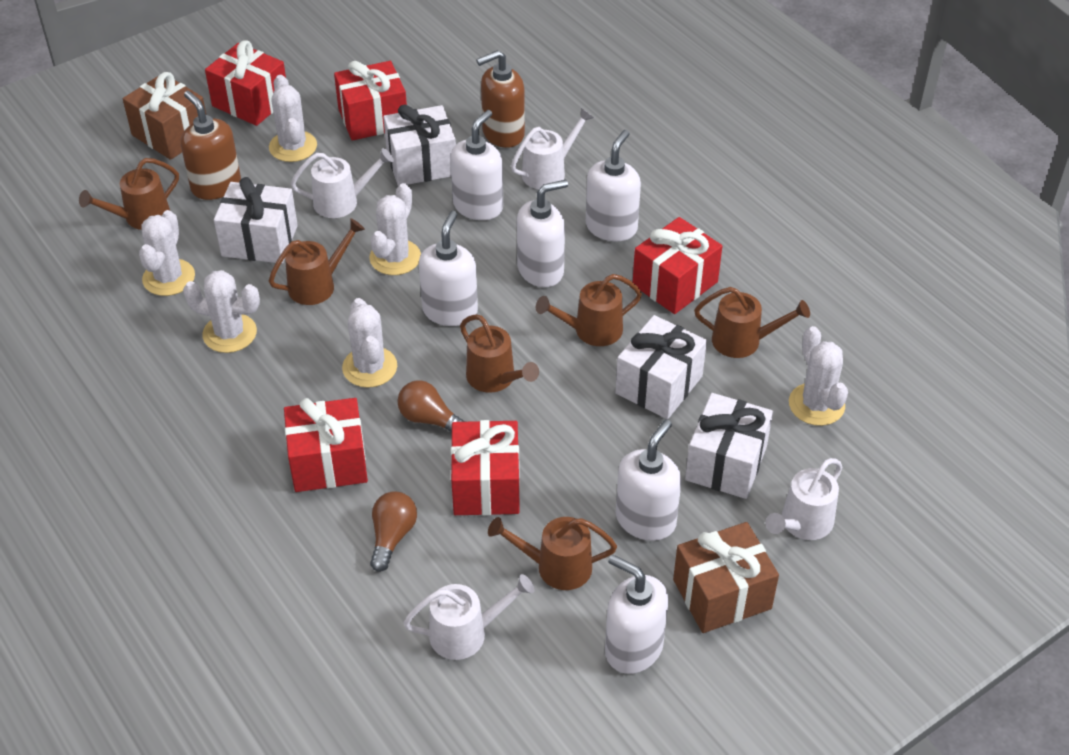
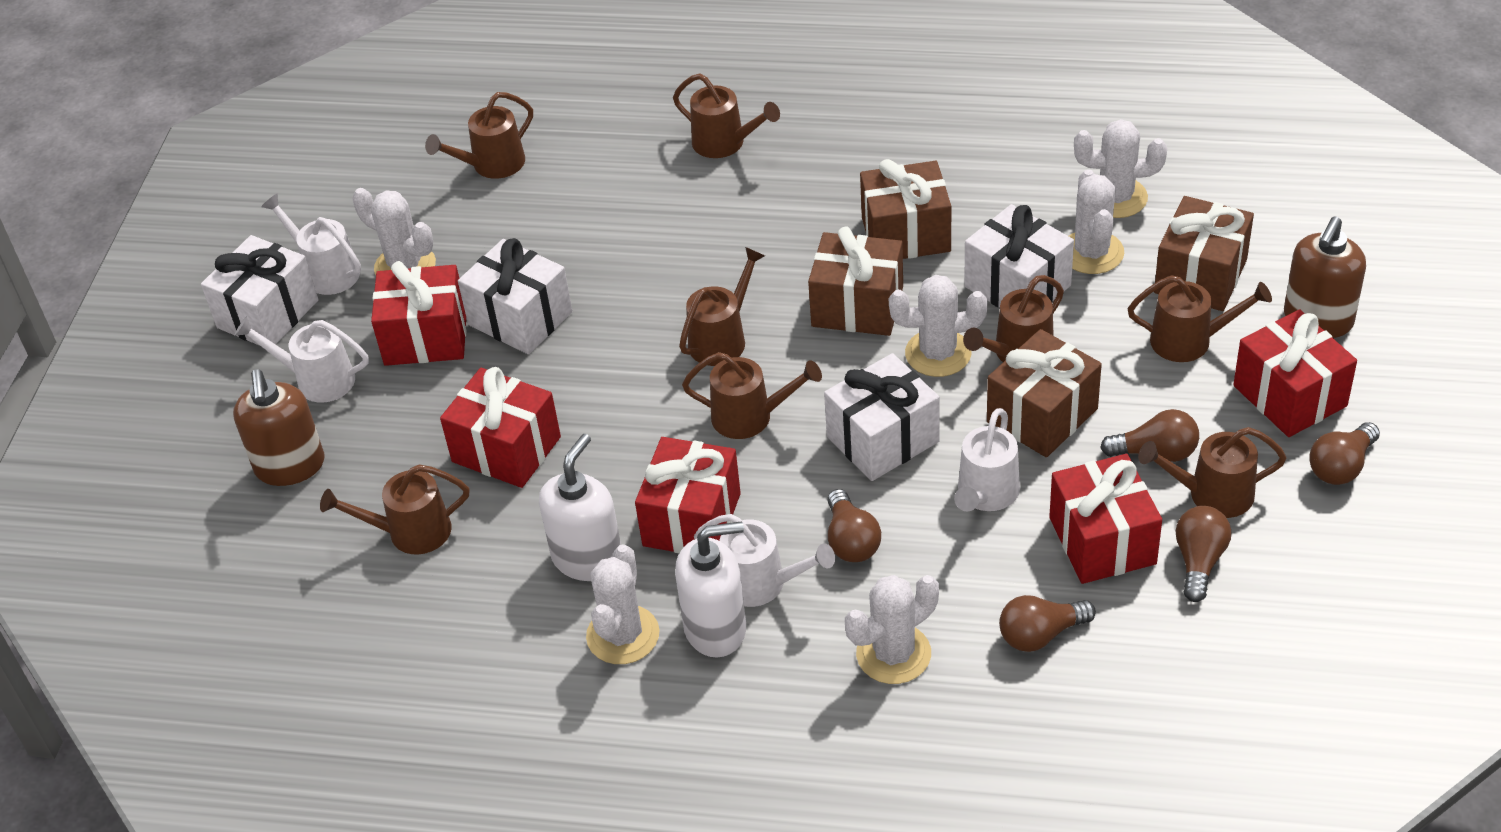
brown gift: [123,72,206,160] [673,522,779,633] = 2 -> [808,226,903,336] [860,159,951,259] [987,329,1102,457] [1154,196,1254,311] = 4
brown light bulb: [370,491,417,572] [397,380,466,432] = 2 -> [827,489,881,562] [999,595,1096,652] [1100,409,1199,462] [1176,506,1231,602] [1309,422,1380,485] = 5
brown watering can: [79,158,179,230] [269,218,365,305] [460,314,539,393] [488,517,617,590] [536,274,642,346] [694,287,810,358] = 6 -> [320,464,469,555] [425,92,533,179] [673,74,780,158] [679,247,765,366] [682,352,822,439] [963,275,1064,362] [1128,275,1272,362] [1138,427,1287,518] = 8
white soap dispenser: [419,211,478,326] [450,110,503,220] [517,179,568,287] [586,130,641,241] [605,554,669,674] [616,419,681,541] = 6 -> [539,434,621,581] [675,521,746,658] = 2

